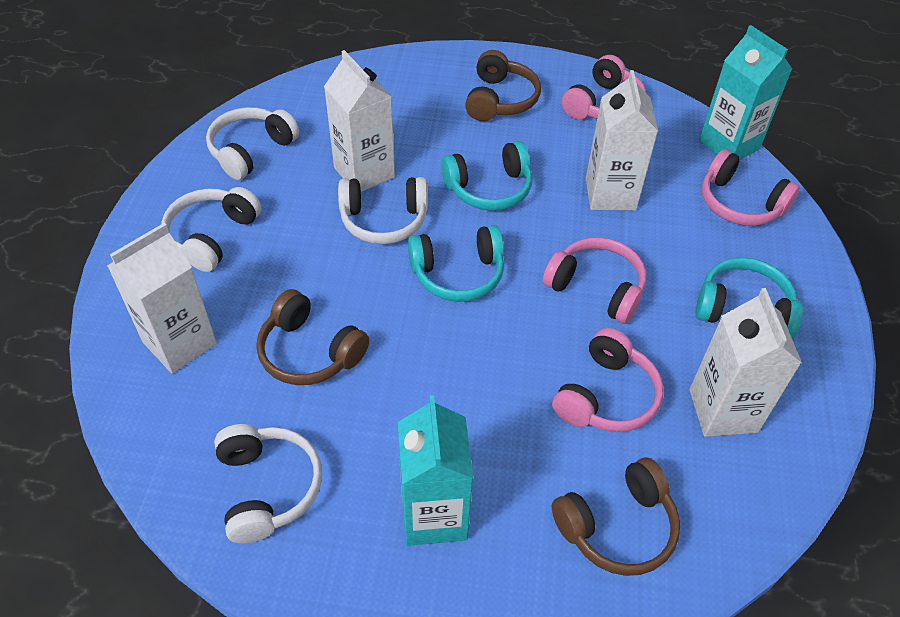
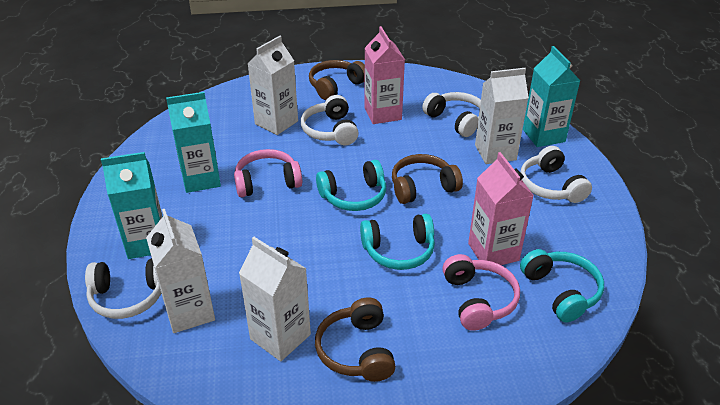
pink carton: none = 0 -> [364,26,405,124] [468,152,534,265] = 2
pink headphones: [542,237,647,324] [552,328,663,432] [562,55,646,120] [702,149,800,226] = 4 -> [234,149,302,197] [442,254,520,331] = 2
turquoise carton: [398,395,473,546] [699,25,792,160] = 2 -> [101,152,163,259] [166,92,221,193] [523,46,581,147] = 3

